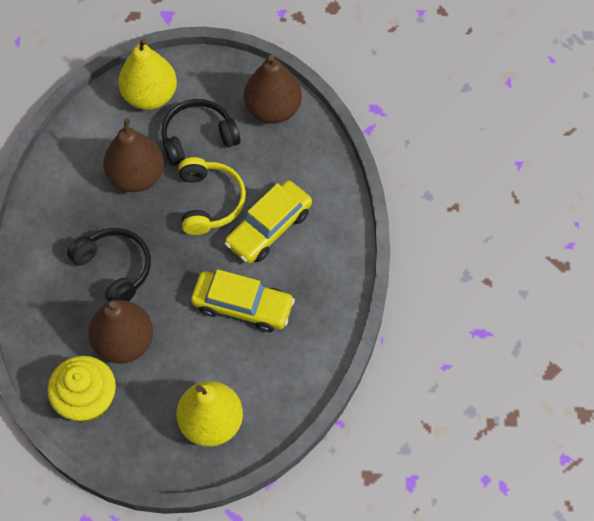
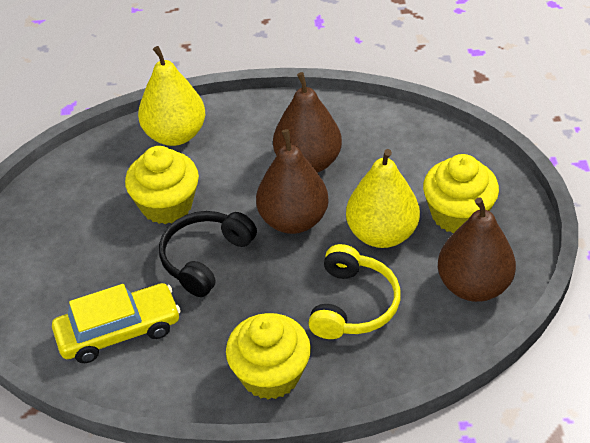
black headphones: [67,228,151,301] [161,99,240,166] = 2 -> [159,211,257,297] = 1
yellow car: [191,269,295,332] [225,181,312,264] = 2 -> [52,283,181,363] = 1
yellow cupcake: [48,356,116,422] = 1 -> [125,146,199,224] [226,313,311,400] [423,154,499,233] = 3

